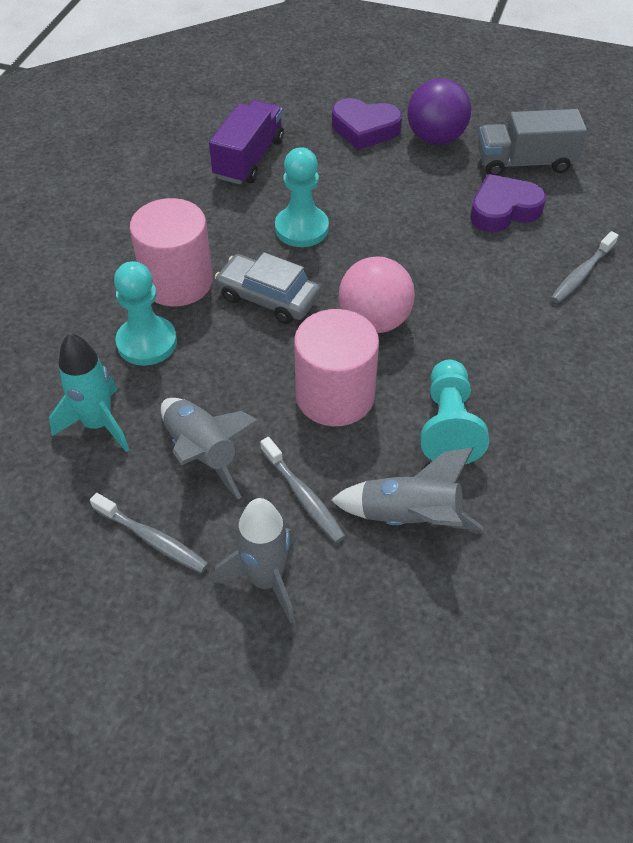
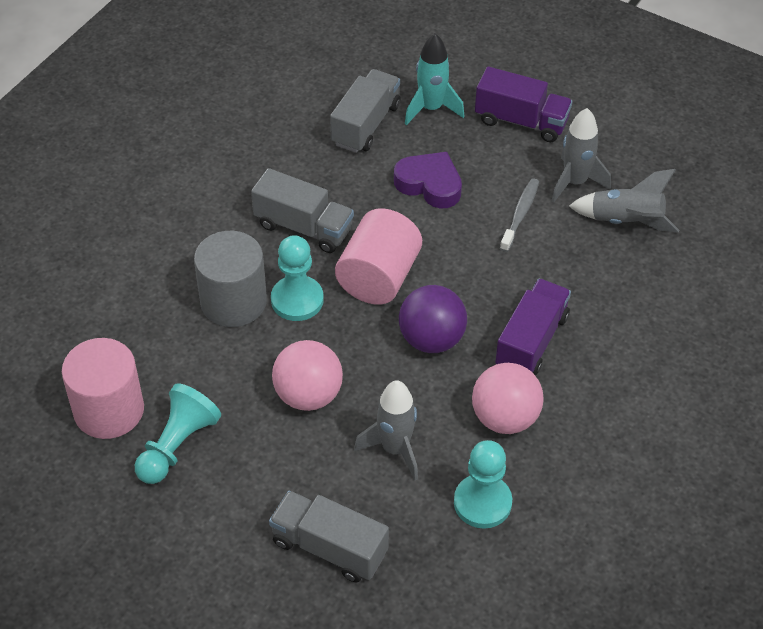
grey car: [214,252,320,324] = 1 -> none = 0
grey cylinder: none = 0 -> [194,231,267,327] = 1
grey toothbrush: [90,493,209,573] [260,437,346,543] [551,231,619,303] = 3 -> [500,178,539,252] = 1
grey truck: [478,109,587,176] = 1 -> [251,168,354,253] [269,491,389,583] [330,69,401,153] = 3
pink ball: [339,256,415,333] = 1 -> [272,340,343,411] [472,363,544,434] = 2
purple heart: [332,98,402,150] [470,174,546,232] = 2 -> [394,152,462,209] = 1
purple truck: [209,100,284,184] = 1 -> [475,67,572,142] [495,279,571,376] = 2

